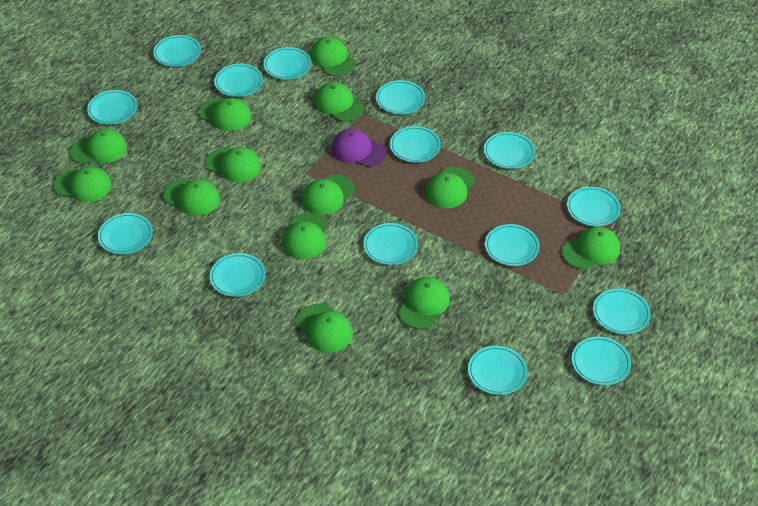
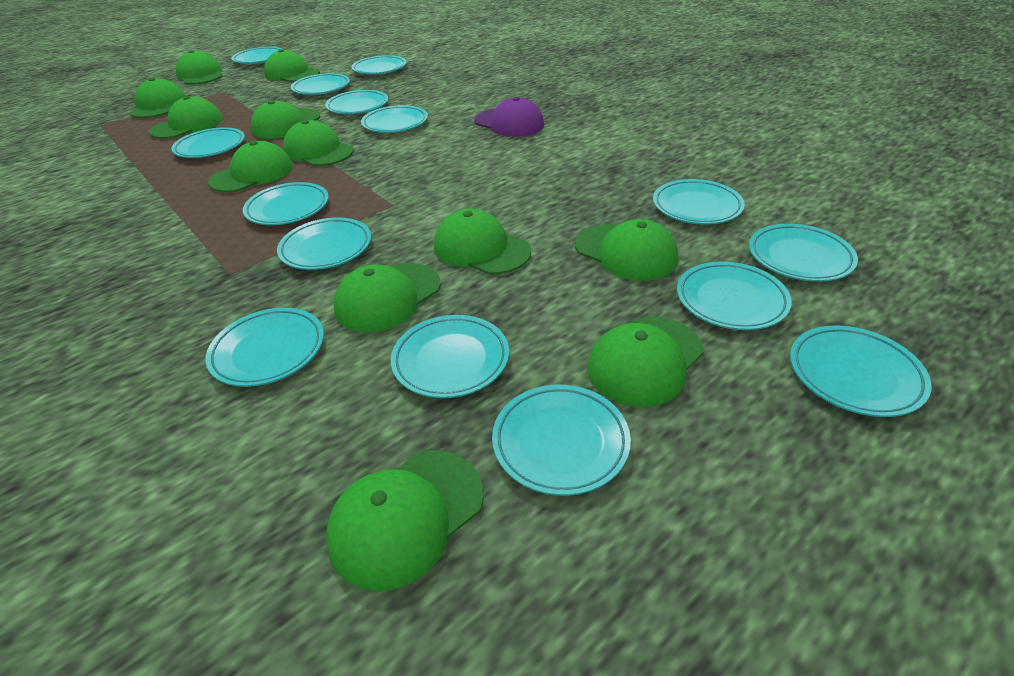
green cap: [53,166,112,202] [70,129,127,164] [163,179,220,216] [199,97,251,131] [206,147,261,182] [282,213,327,259] [296,304,353,353] [302,174,355,215] [310,37,355,76] [314,82,364,122] [398,277,450,329] [425,167,475,208] [562,227,620,270] = 13 -> [130,78,186,118] [149,96,223,139] [176,50,223,85] [208,141,293,193] [251,100,320,139] [264,49,320,82] [283,120,354,166] [326,450,483,591] [334,263,441,333] [434,209,531,275] [575,219,678,281] [587,317,704,407] = 12

